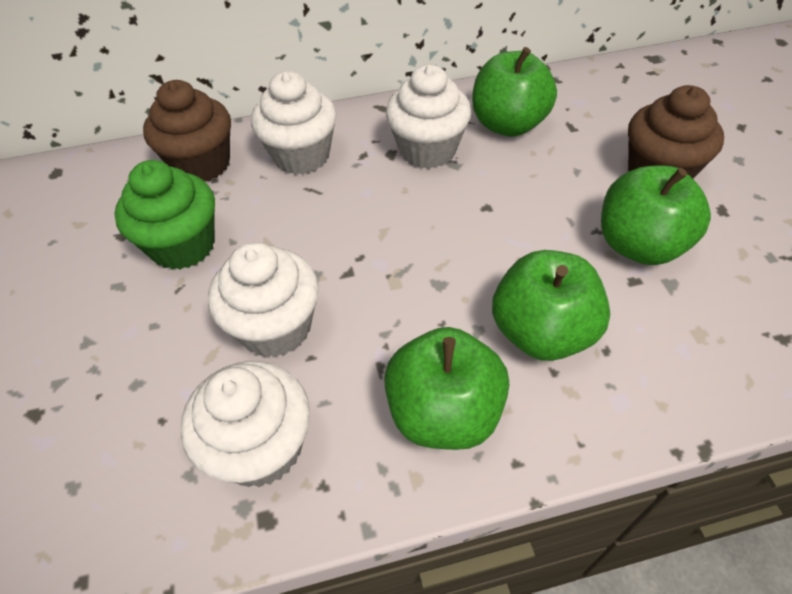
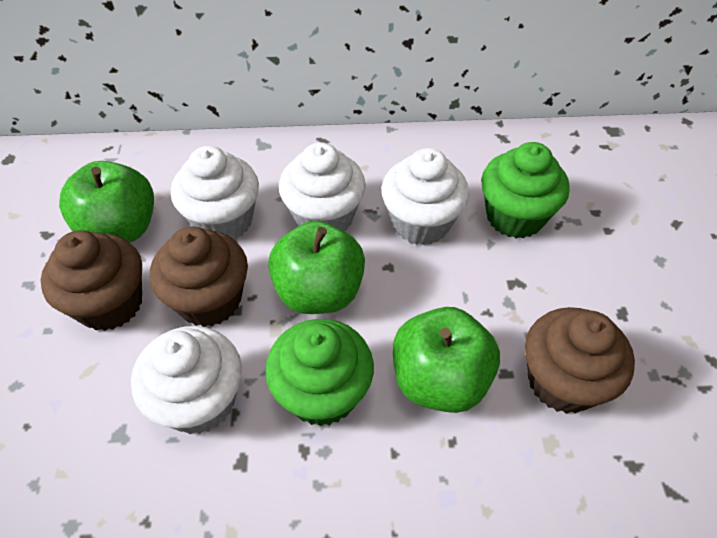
brown cupcake: [143,80,231,181] [628,85,724,179] = 2 -> [41,230,142,331] [150,227,248,327] [525,307,635,414] = 3
green apple: [384,327,509,450] [472,47,557,137] [492,250,610,361] [601,165,711,265] = 4 -> [59,161,154,243] [268,221,365,314] [393,307,500,413] = 3
green cupcake: [114,160,215,270] = 1 -> [265,319,374,426] [481,142,570,238] = 2

